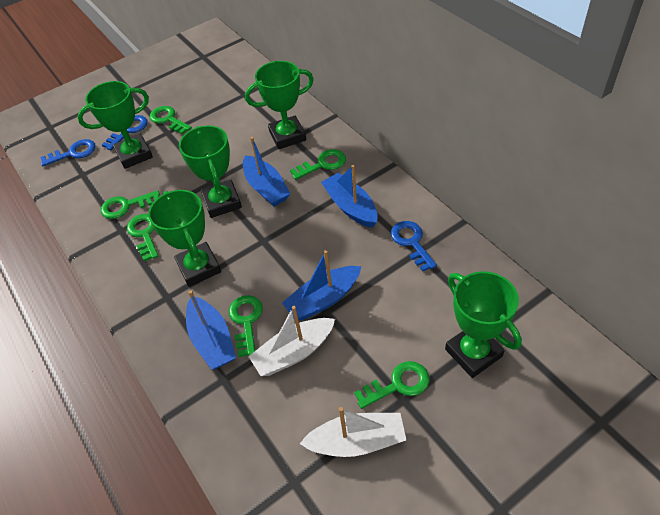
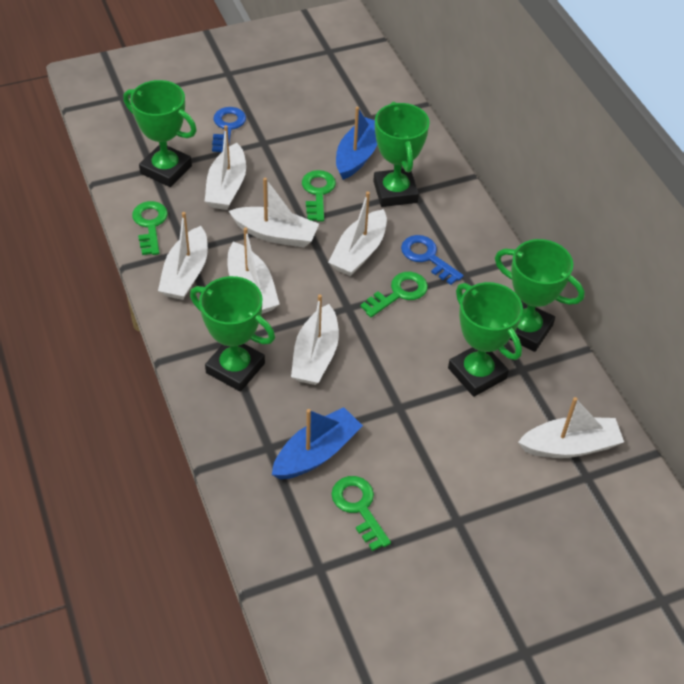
blue boat: [186,291,236,370] [243,137,290,206] [282,250,361,321] [321,165,378,228] = 4 -> [272,407,363,479] [336,107,377,180] = 2
blue key: [40,139,96,167] [102,115,148,150] [391,221,437,271] = 3 -> [212,107,246,153] [401,235,464,285] = 2
green key: [101,190,160,219] [127,214,158,261] [150,106,192,134] [229,295,263,357] [290,149,346,180] [354,361,430,409] = 6 -> [132,201,168,255] [302,170,336,222] [331,476,391,551] [360,272,428,317] = 4
white boat: [248,306,335,376] [300,407,406,457] = 2 -> [158,212,208,300] [205,125,246,210] [228,227,280,314] [229,178,319,248] [291,294,339,385] [328,191,387,276] [518,397,624,458] = 7

